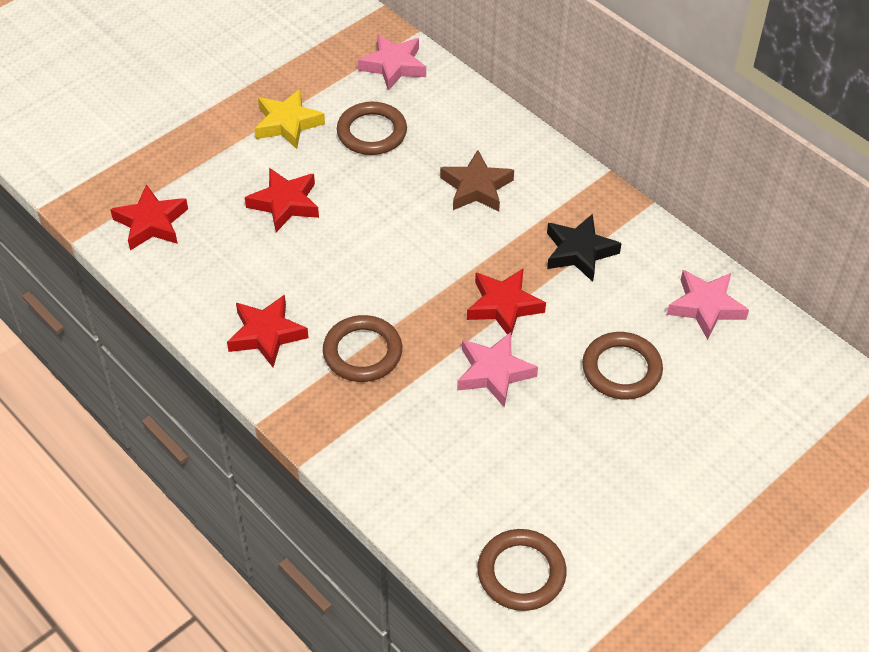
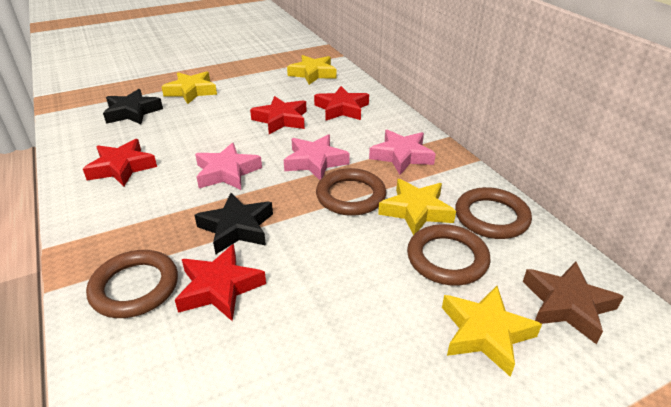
black star: [547,214,622,282] = 1 -> [103,89,163,124] [195,193,273,254] = 2
yellow star: [254,89,325,149] = 1 -> [161,71,217,104] [287,55,336,85] [378,179,456,235] [442,286,542,377] = 4

